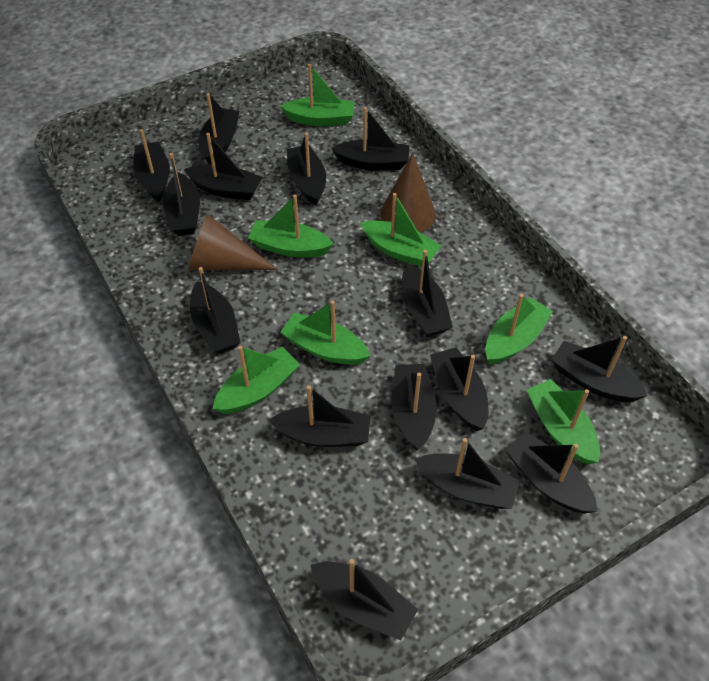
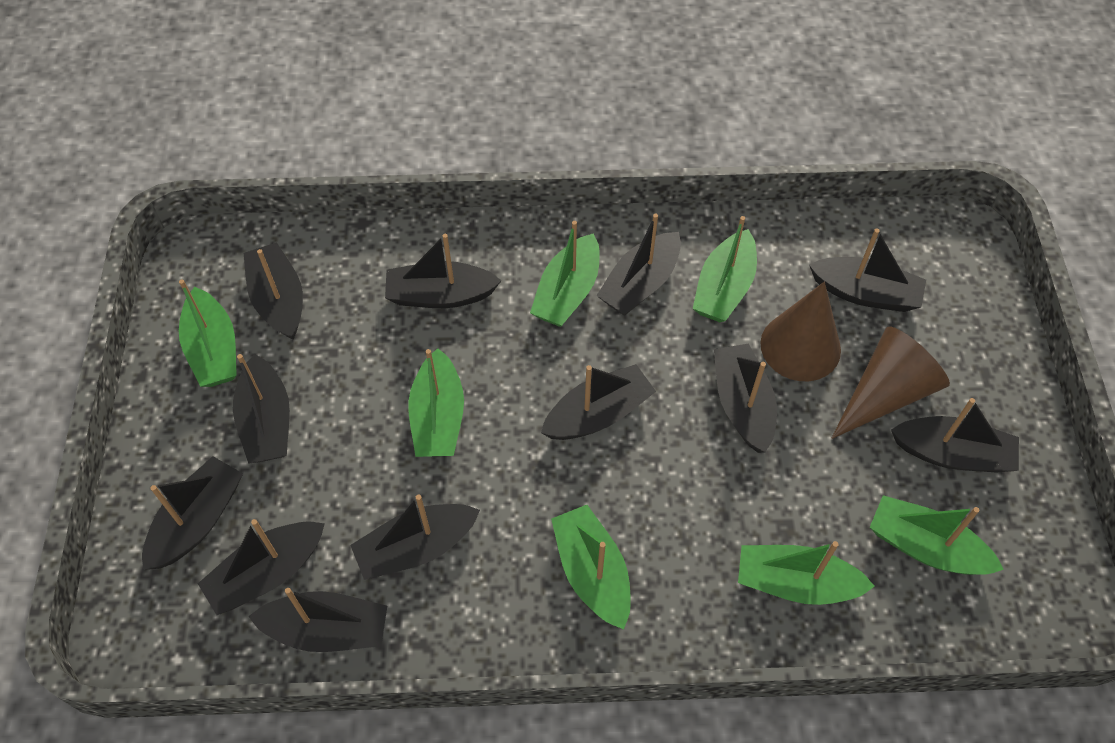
black boat: [133,129,170,202] [162,153,200,236] [184,133,262,200] [190,267,240,354] [198,93,239,164] [269,385,371,447] [286,132,326,205] [311,559,418,640] [331,107,410,170] [392,364,437,451] [402,250,453,337] [414,438,520,509] [430,347,488,431] [505,431,598,514] [551,336,648,402] = 15 -> [142,456,243,570] [198,519,325,615] [233,354,290,464] [243,242,303,340] [248,588,387,652] [350,495,480,580] [385,234,502,308] [541,364,656,440] [596,214,681,316] [714,343,777,453] [809,228,926,312] [891,398,1019,473] = 12

